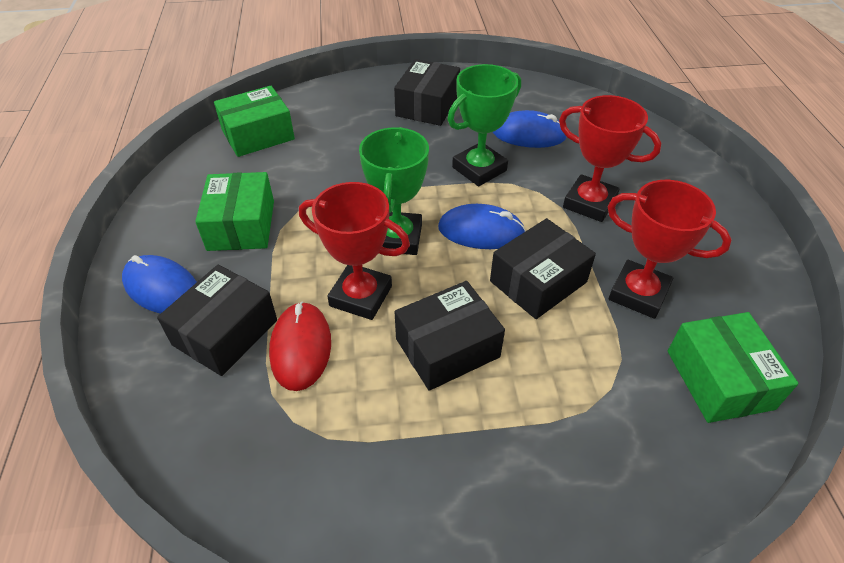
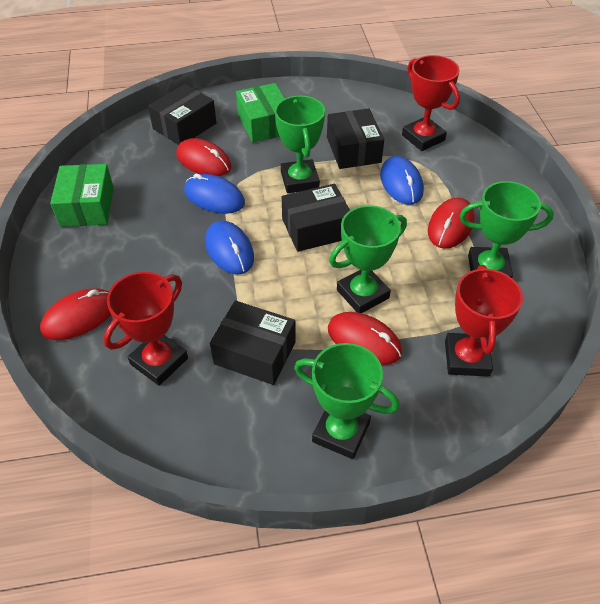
green box: [195,172,274,251] [214,86,295,157] [668,312,799,423] = 3 -> [50,164,114,227] [236,83,285,143] = 2
green trophy: [359,127,429,255] [448,64,521,186] = 2 -> [275,96,325,193] [294,343,400,459] [329,205,407,313] [460,181,554,278] = 4
red mouse: [269,301,331,391] = 1 -> [40,288,111,340] [176,138,231,176] [328,312,402,365] [428,197,474,249] = 4

